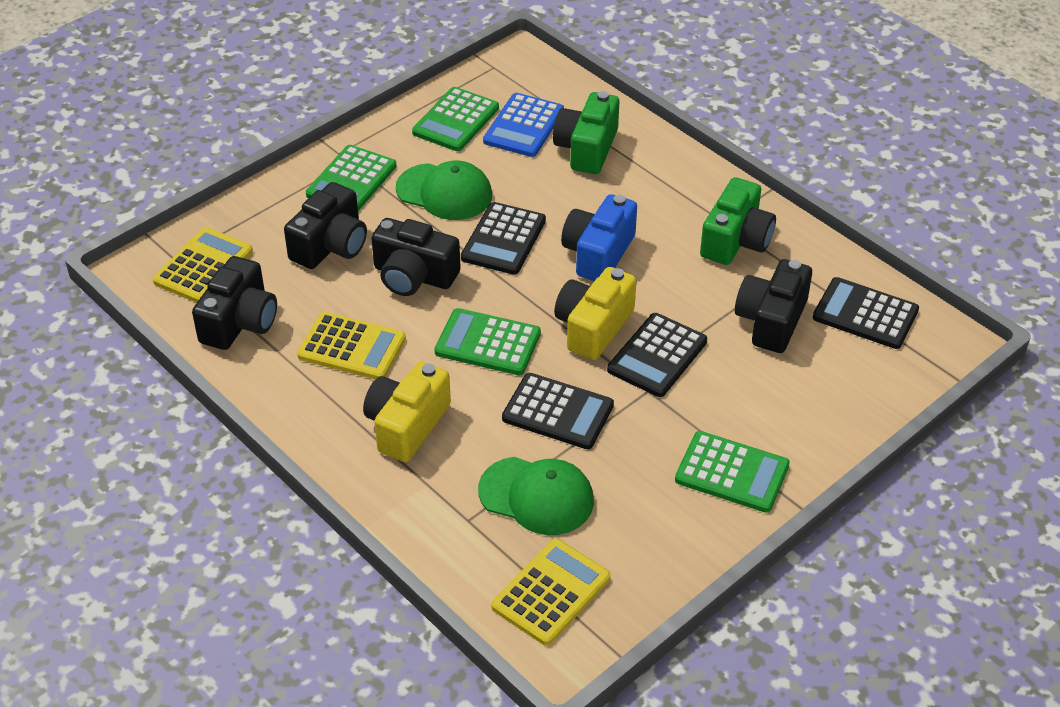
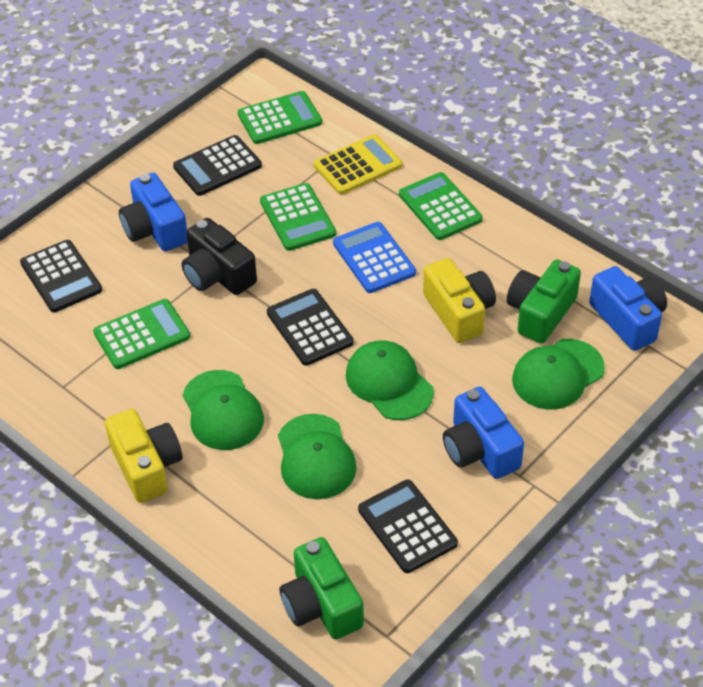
black camera: [192,256,277,350] [284,182,367,269] [371,218,461,296] [735,259,812,353] = 4 -> [182,218,257,295] = 1
blue camera: [561,194,637,281] = 1 -> [119,173,187,251] [443,387,524,479] [589,266,667,351] = 3
green cap: [396,161,492,220] [478,457,594,535] = 2 -> [183,370,264,450] [278,414,356,499] [346,340,434,420] [512,339,605,410] = 4
yellow calculator: [153,227,253,303] [297,312,406,379] [491,539,610,646] = 3 -> [314,134,402,195] = 1

